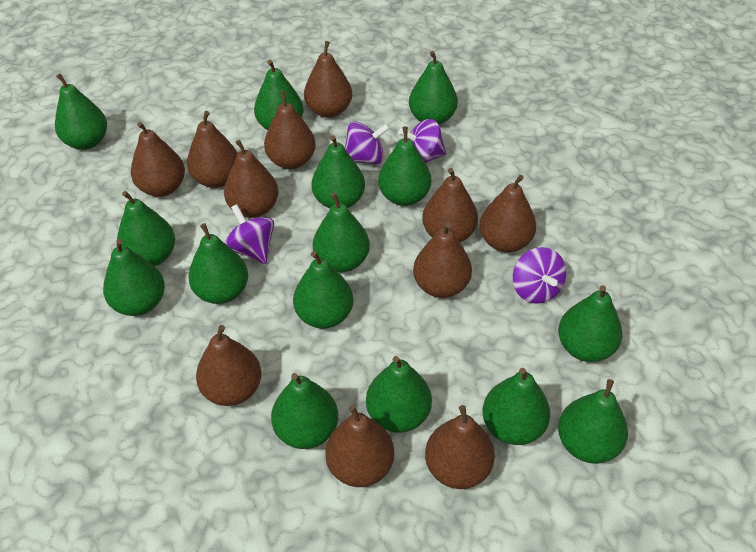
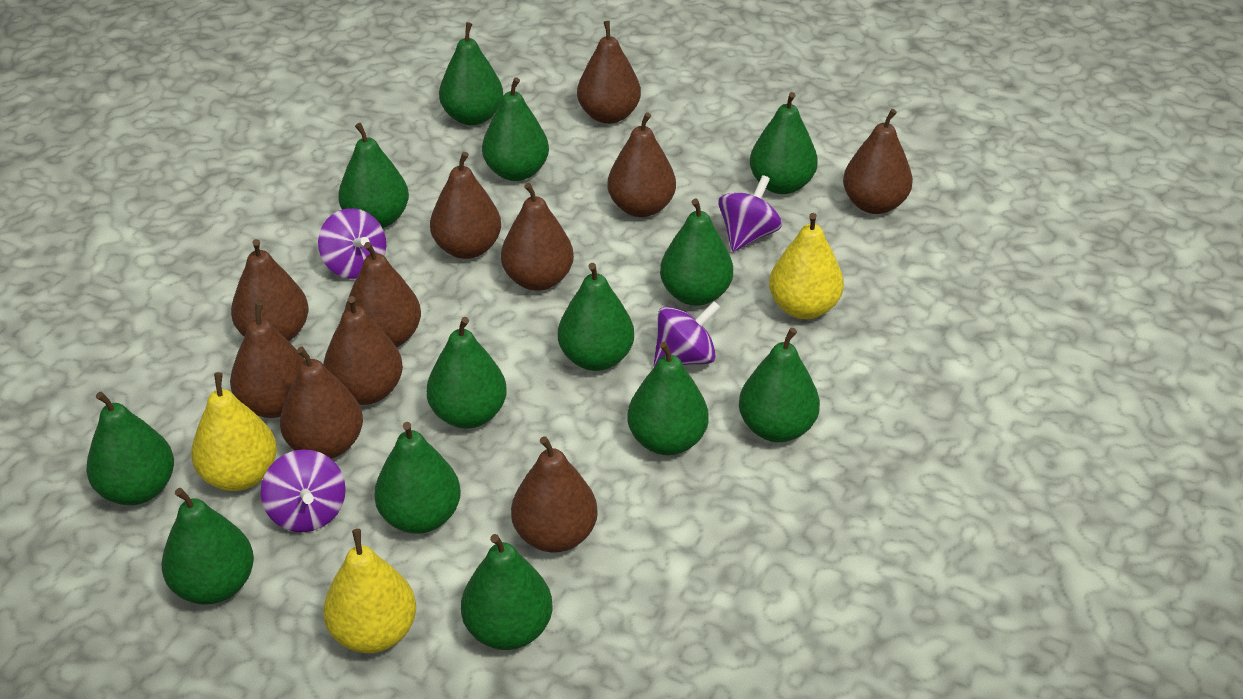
green pear: [55,74,107,150] [103,239,165,316] [117,191,175,266] [188,223,248,304] [254,60,304,130] [271,373,338,449] [293,251,353,329] [311,135,365,208] [313,193,370,272] [366,356,432,433] [378,126,431,206] [409,51,458,125] [483,368,550,445] [558,285,623,362] [558,379,628,464] = 15 -> [86,392,174,505] [162,488,254,605] [338,123,409,228] [374,422,461,534] [426,317,507,429] [439,22,503,125] [461,534,553,650] [482,77,549,181] [558,263,634,371] [627,341,709,455] [660,199,733,306] [739,328,820,442] [750,92,818,194] = 13
yellow pear: none = 0 -> [191,372,277,491] [323,529,416,653] [769,213,844,319] = 3

